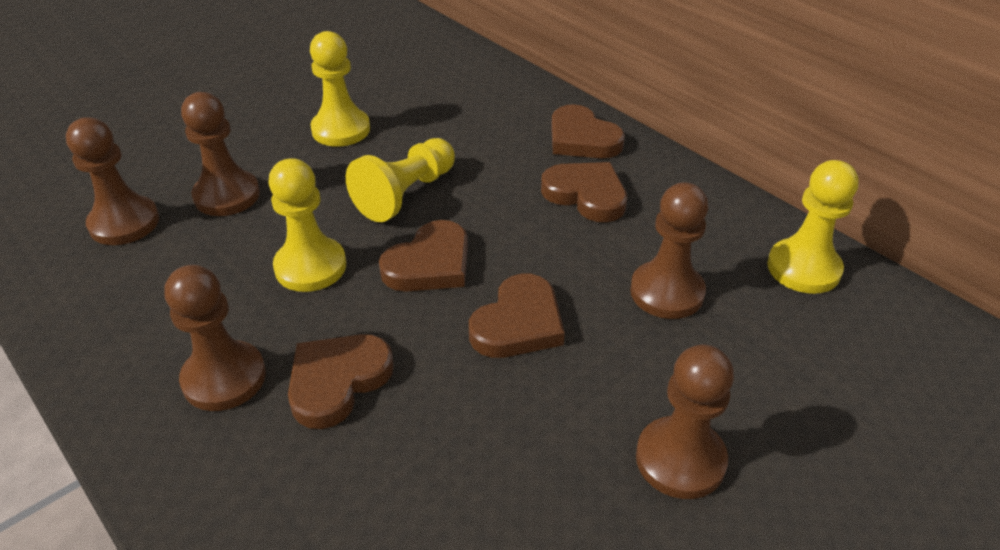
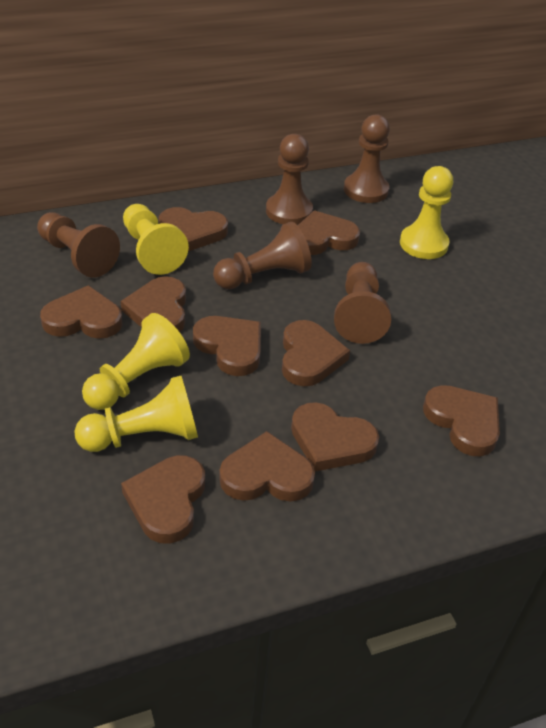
brown heart: [288,334,394,429] [379,220,468,292] [469,274,565,358] [541,162,627,222] [551,104,625,158] = 5 -> [40,285,123,339] [121,276,186,332] [121,455,205,544] [159,207,228,251] [193,316,261,376] [219,431,315,502] [282,320,350,386] [291,402,379,472] [298,210,360,255] [423,385,500,456] = 10

